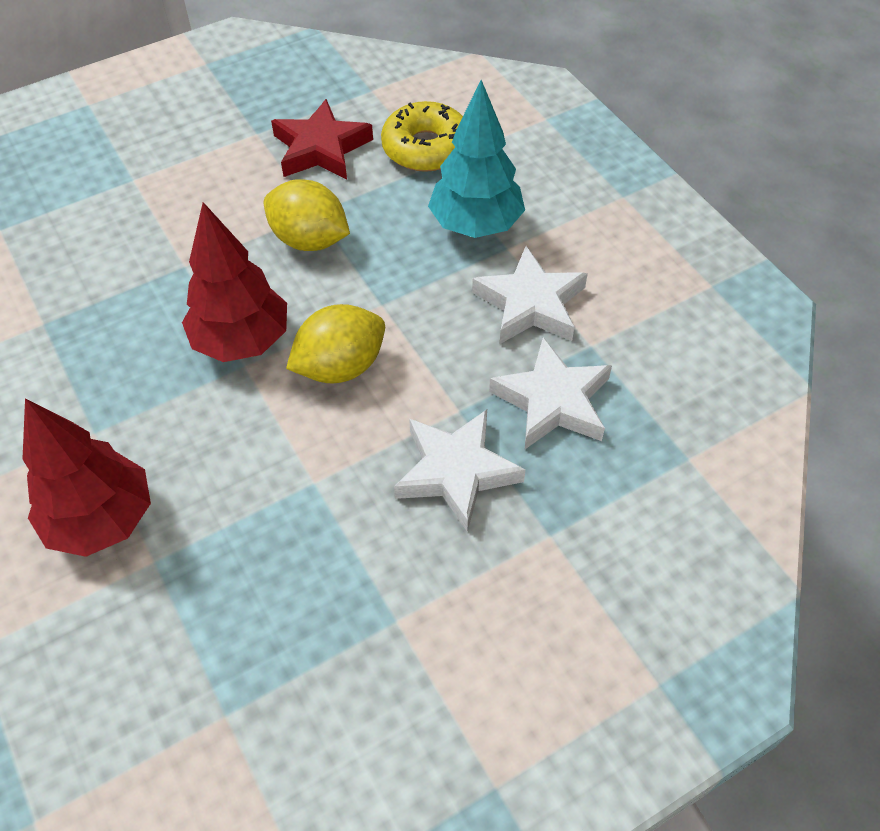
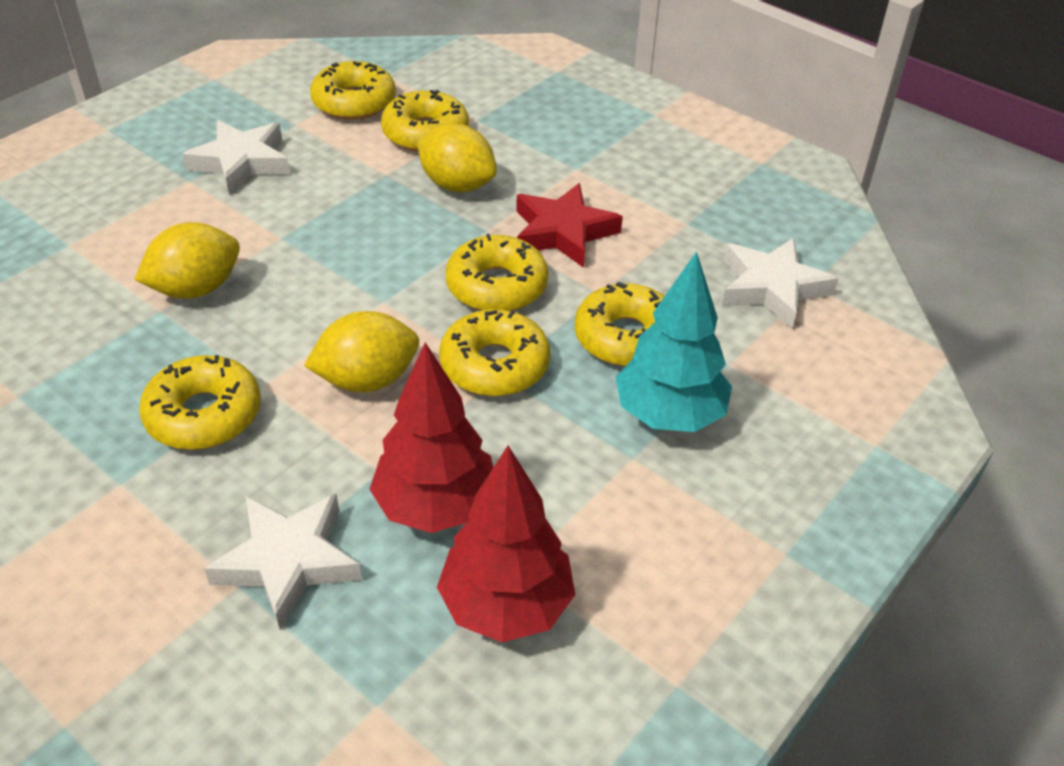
yellow donut: [381,101,463,172] = 1 -> [139,355,261,450] [310,61,396,120] [381,90,469,152] [439,309,550,397] [445,234,549,311] [575,282,664,367] = 6
yellow lemon: [264,179,350,251] [286,304,385,383] = 2 -> [134,222,240,299] [304,311,419,392] [418,124,497,192] = 3

